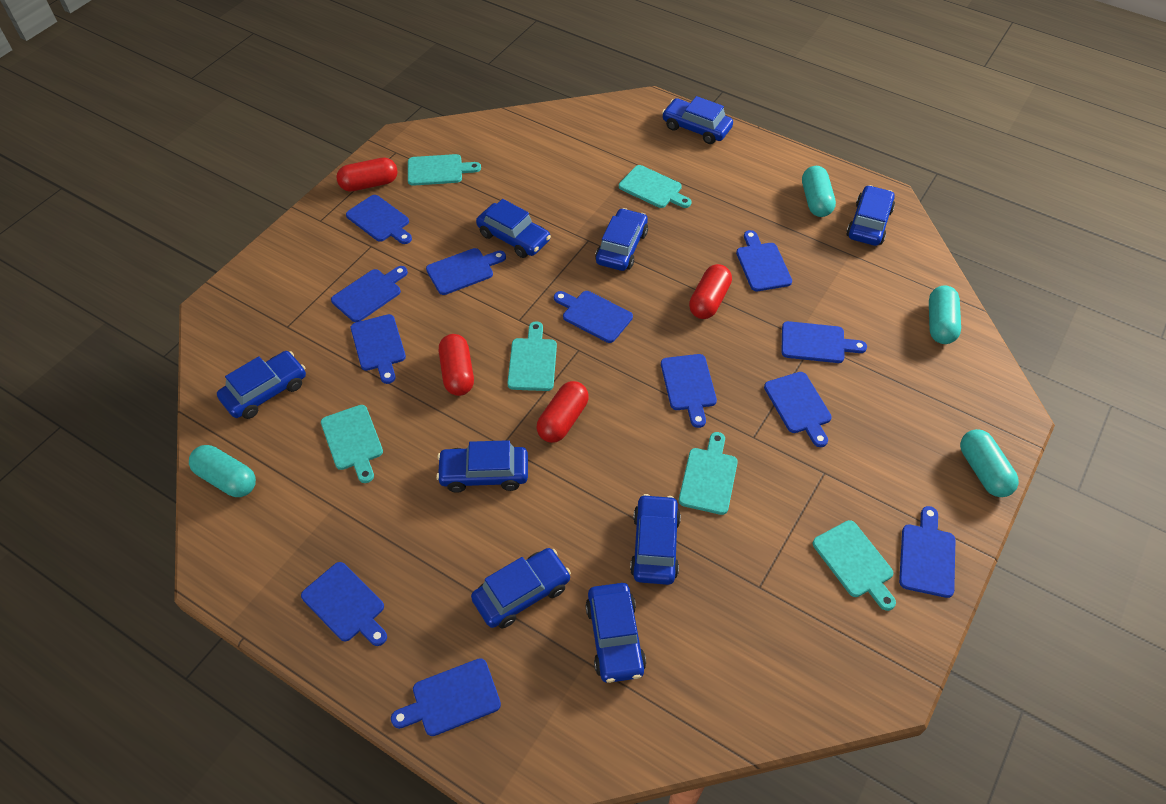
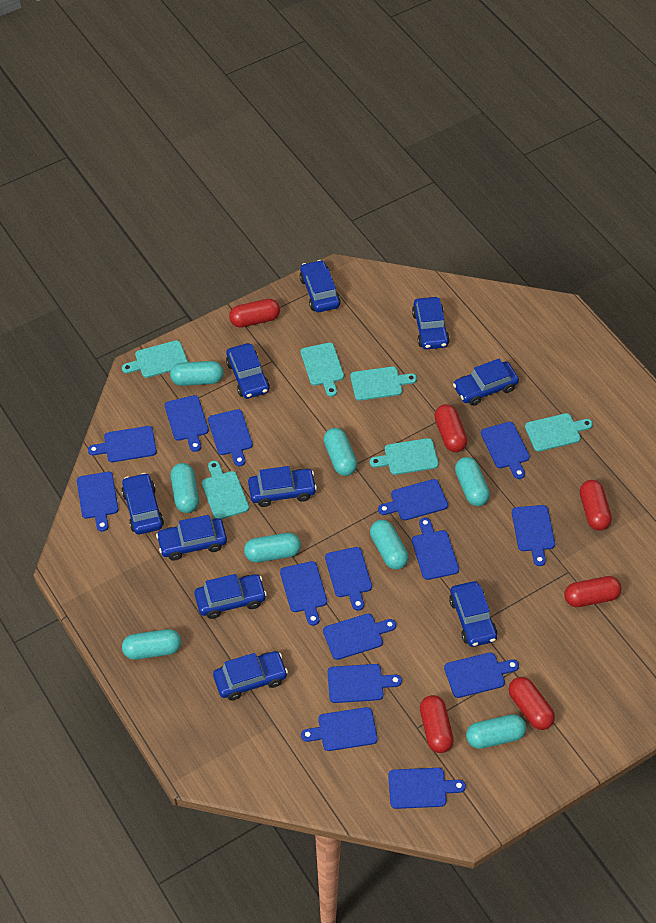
blue car: [217,351,306,419] [436,440,528,493] [471,548,571,628] [476,199,551,258] [585,583,646,683] [595,208,648,271] [630,494,681,585] [662,96,733,144] [846,185,895,246] = 9 -> [121,473,164,535] [156,515,227,561] [194,574,267,619] [213,651,288,700] [226,343,270,399] [248,466,317,507] [299,260,341,312] [412,297,450,349] [449,581,497,647] [453,359,519,406] = 10
blue cutting board: [301,562,387,646] [331,266,408,322] [346,195,412,244] [351,314,406,384] [391,658,501,736] [426,248,506,295] [554,291,633,343] [661,354,717,428] [736,230,792,291] [764,372,832,447] [781,321,867,363] [899,506,955,598] = 12 -> [77,472,118,532] [88,426,157,462] [165,395,209,452] [208,409,253,466] [280,561,327,626] [301,707,378,751] [323,614,396,660] [325,547,372,611] [327,664,402,703] [378,479,448,520] [388,768,466,809] [412,518,459,580] [444,652,519,698] [481,422,530,479] [512,505,555,566] = 15
red capsule: [336,158,398,192] [439,334,474,396] [536,381,589,443] [689,264,732,319] = 4 -> [229,299,280,328] [420,695,454,753] [434,404,467,452] [509,677,555,730] [564,576,622,607] [580,480,612,531] = 6
turquoise capsule: [189,445,256,497] [802,166,836,217] [929,286,961,344] [960,429,1019,497] = 4 -> [122,629,181,660] [170,361,224,386] [171,463,199,513] [244,533,301,562] [323,428,357,476] [370,520,409,570] [455,457,490,506] [466,714,526,749] = 8

